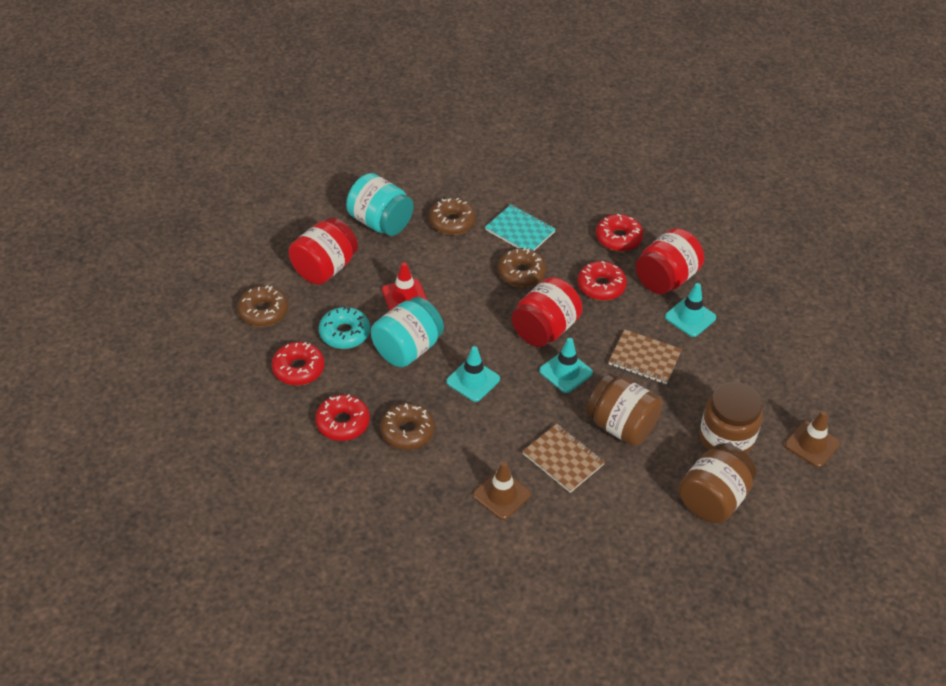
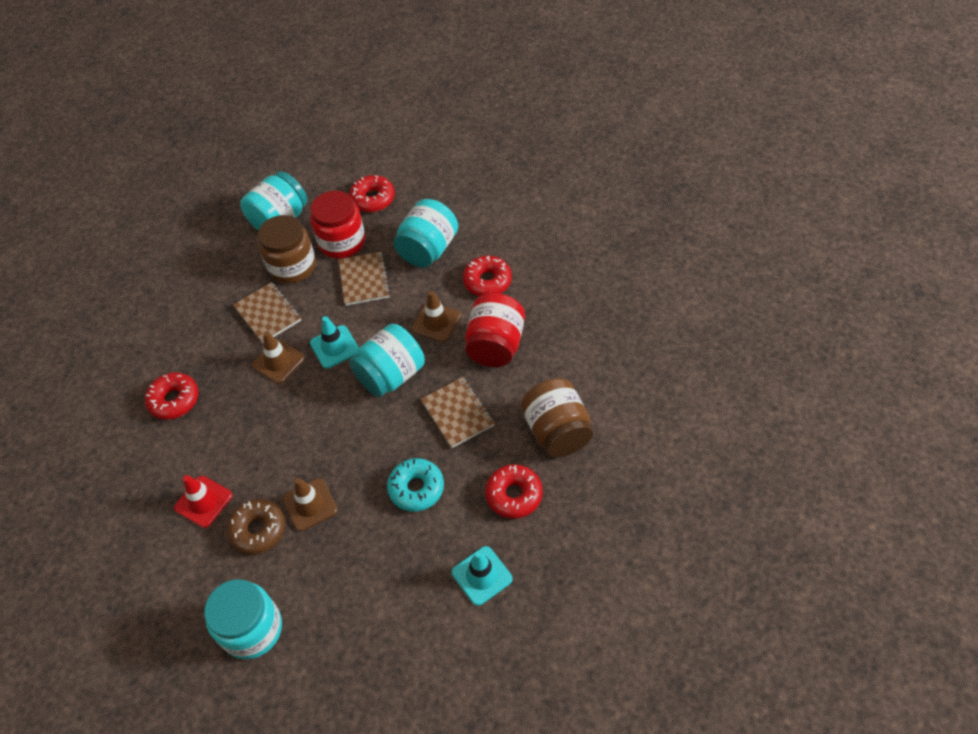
brown donut: [237,285,288,327] [380,403,435,450] [429,198,476,235] [498,248,546,287] = 4 -> [227,499,285,554] = 1
brown jar: [586,374,663,446] [679,443,757,523] [700,382,763,454] = 3 -> [258,215,316,284] [521,378,593,458] = 2
brown notebook: [522,424,605,493] [608,329,682,384] = 2 -> [233,282,301,343] [338,251,390,306] [421,377,495,448] = 3
brown traffic cone: [473,461,531,520] [785,411,840,467] = 2 -> [252,332,305,384] [282,478,338,531] [411,291,461,342] = 3
red jar: [288,218,358,285] [511,277,583,347] [635,228,704,294] = 3 -> [310,191,365,259] [465,293,525,367] = 2
turquoise jar: [346,173,414,236] [371,297,444,367] = 2 -> [204,579,282,659] [240,171,307,231] [349,324,425,397] [394,199,458,268] = 4
turquoise notebook: [485,204,556,251] = 1 -> none = 0
turquoise traffic cone: [446,346,500,402] [539,338,593,393] [665,283,716,337] = 3 -> [310,316,359,368] [452,546,513,606] = 2

